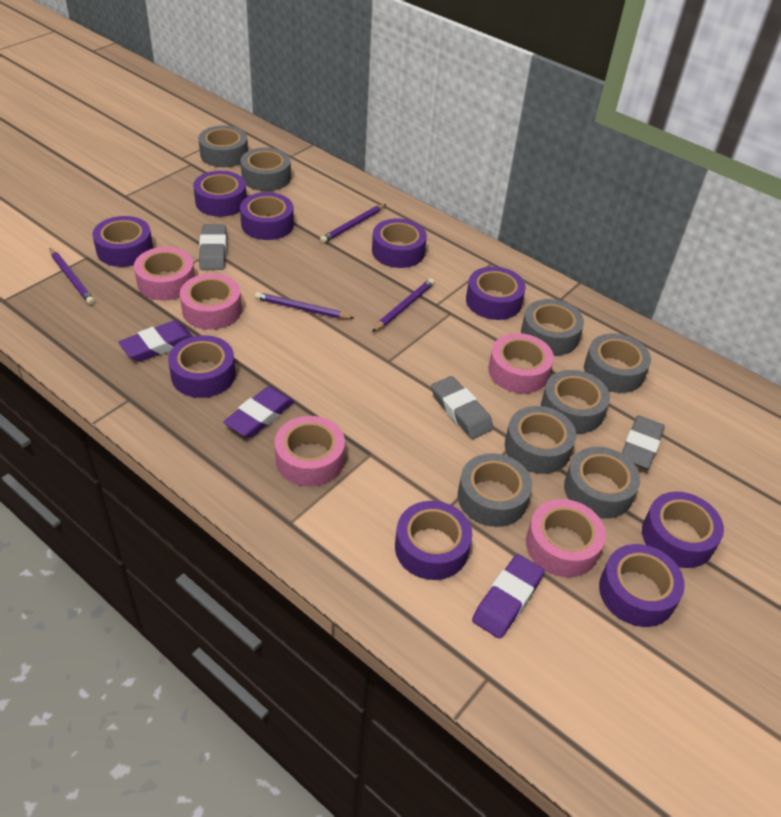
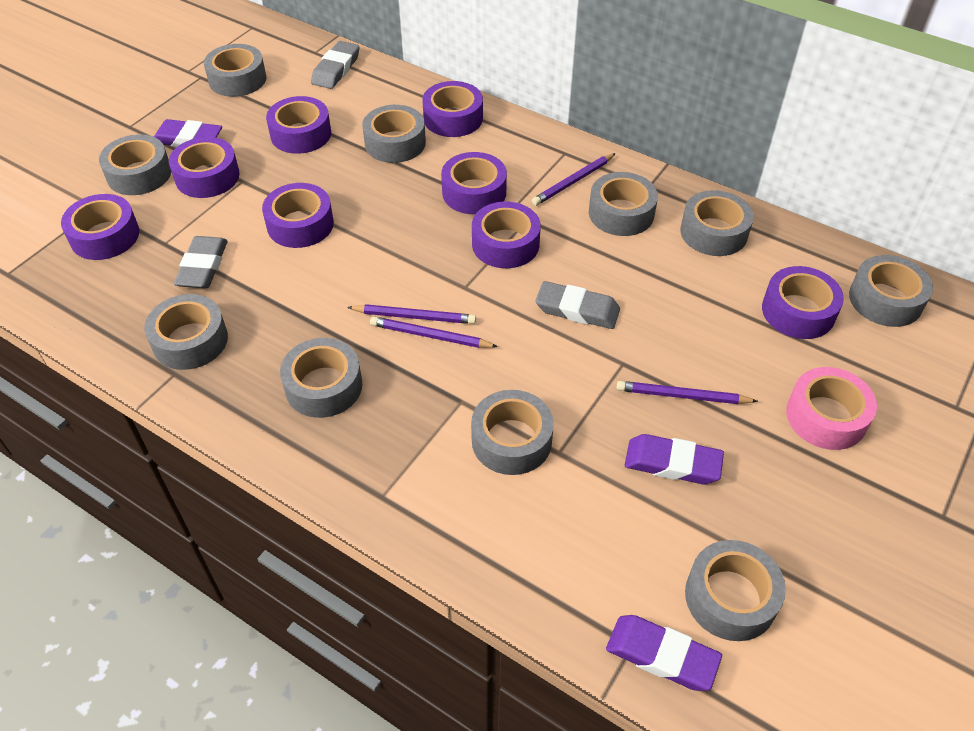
grey tape: [198,125,248,167] [241,147,291,191] [458,453,532,527] [505,406,576,474] [521,299,584,355] [541,370,610,434] [564,447,641,519] [584,333,651,393] = 8 -> [99,134,171,195] [144,294,228,370] [204,44,267,97] [280,338,362,418] [362,105,426,163] [471,390,554,475] [589,172,658,236] [680,190,754,256] [685,540,786,641] [849,255,933,327] = 10
pink tape: [134,247,195,301] [180,273,242,330] [275,416,345,486] [488,333,554,394] [526,499,606,577] = 5 -> [786,367,877,450] = 1
purple tape: [93,216,153,267] [168,335,236,398] [193,171,247,217] [240,192,294,240] [372,218,427,268] [395,501,472,580] [466,266,526,320] [599,544,685,627] [642,492,724,568] = 9 -> [61,194,139,260] [169,137,240,198] [262,183,334,248] [266,96,331,154] [422,81,483,137] [441,152,507,214] [472,202,541,268] [762,266,844,339] = 8

